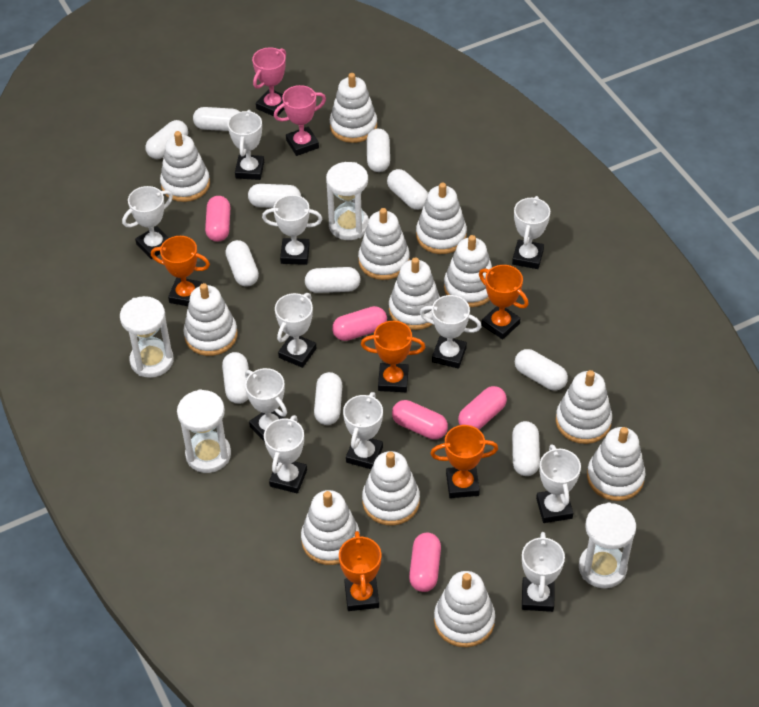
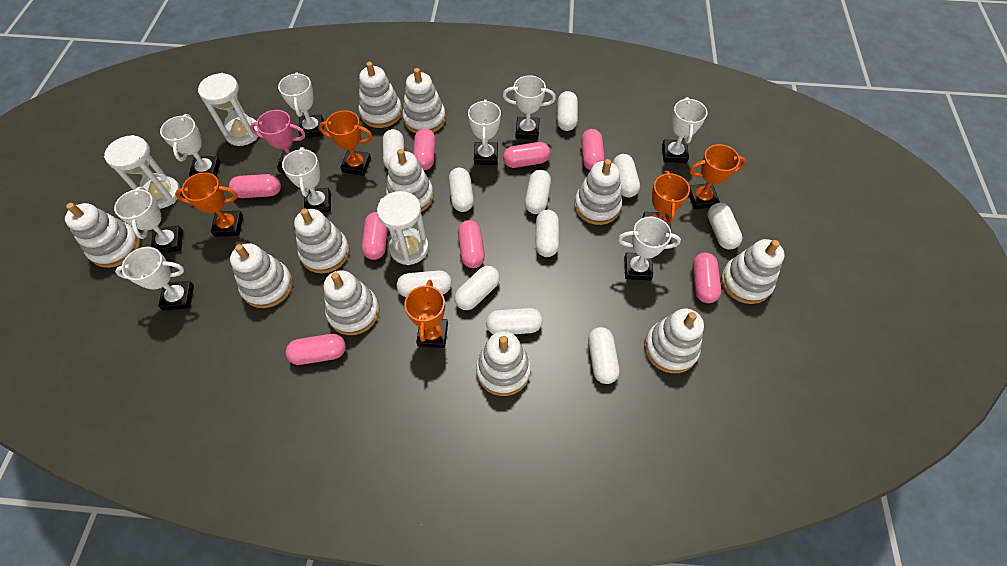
pink capsule: [205,196,230,242] [332,306,387,341] [392,400,448,440] [409,533,441,592] [458,386,507,429] = 5 -> [229,174,281,198] [285,334,346,365] [362,212,388,260] [413,128,436,170] [458,220,485,268] [503,142,550,168] [581,129,605,170] [693,253,721,303] = 8
pink trophy: [252,47,286,116] [274,85,326,156] = 2 -> [250,110,305,173] = 1
white hourglass: [120,296,174,378] [177,389,231,473] [326,162,369,240] [579,503,636,588] = 4 -> [104,135,181,209] [198,73,260,146] [377,191,429,265] = 3
white stacking toy: [160,131,210,202] [183,283,238,356] [301,490,360,565] [330,73,377,143] [358,208,410,280] [362,451,420,525] [389,257,440,330] [416,182,467,254] [434,571,495,647] [444,235,492,307] [556,370,612,444] [587,427,645,501] = 12 -> [65,203,140,268] [230,243,293,308] [294,209,350,273] [324,270,380,335] [359,62,402,128] [386,149,434,212] [402,68,446,133] [476,331,531,396] [574,159,622,225] [644,309,704,373] [721,239,785,304] = 11
white trophy: [122,186,173,259] [228,110,264,180] [245,368,287,442] [262,195,322,265] [264,415,307,493] [275,293,316,368] [343,392,383,469] [420,295,482,369] [512,196,550,269] [522,532,565,612] [536,444,581,523] = 11 -> [114,187,183,254] [115,247,194,311] [160,114,221,177] [278,72,324,138] [282,147,331,213] [468,99,501,165] [503,75,556,140] [618,217,681,281] [662,97,707,163] = 9

